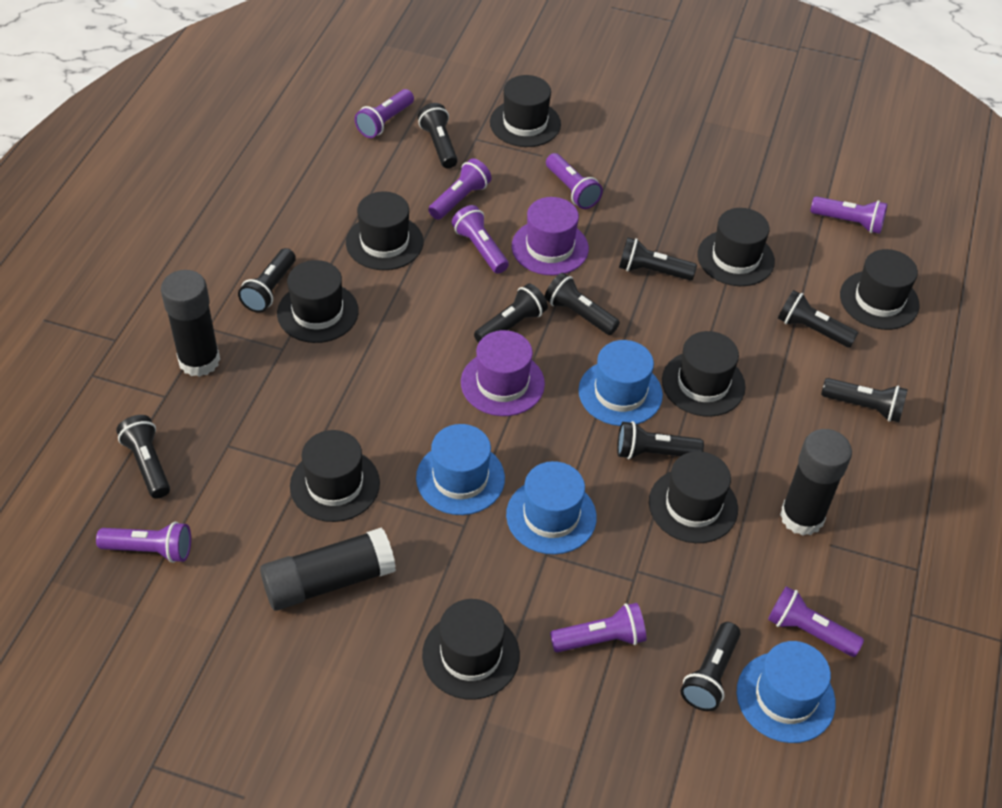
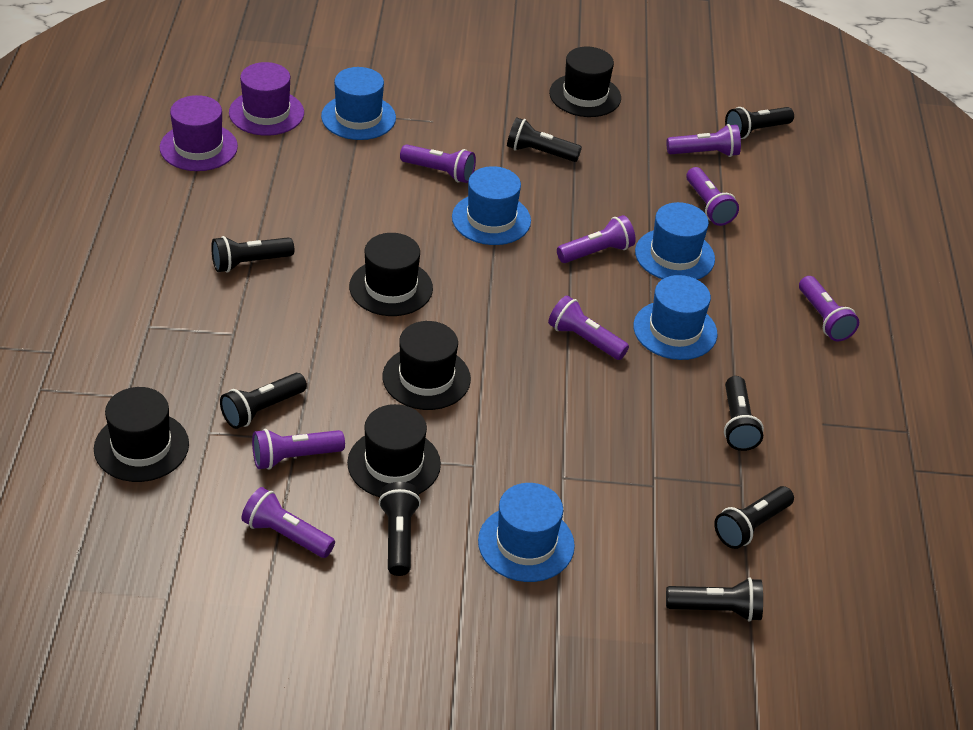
black flashlight: [116,415,170,499] [238,248,296,313] [418,103,458,168] [474,283,548,343] [544,273,620,335] [617,421,704,459] [619,237,697,280] [681,622,741,711] [778,290,858,348] [821,378,908,422] = 10 -> [211,236,294,273] [220,373,307,429] [379,482,421,576] [507,117,582,162] [666,577,763,622] [714,486,794,549] [724,376,764,451] [725,107,794,139] = 8
black glue stick: [161,270,220,377] [260,527,396,611] [780,429,852,536] = 3 -> none = 0
black hat: [277,260,359,343] [290,430,380,522] [346,192,423,270] [422,599,520,700] [490,75,561,147] [649,451,738,543] [662,331,746,417] [698,208,775,286] [840,249,919,330] = 9 -> [94,387,189,482] [347,404,441,497] [349,233,433,316] [383,321,471,410] [549,47,621,117] = 5
blue hat: [416,424,505,515] [506,461,597,554] [578,340,663,426] [737,641,836,743] = 4 -> [321,67,396,140] [452,166,531,245] [478,483,575,582] [633,275,717,360] [635,202,715,280] = 5

